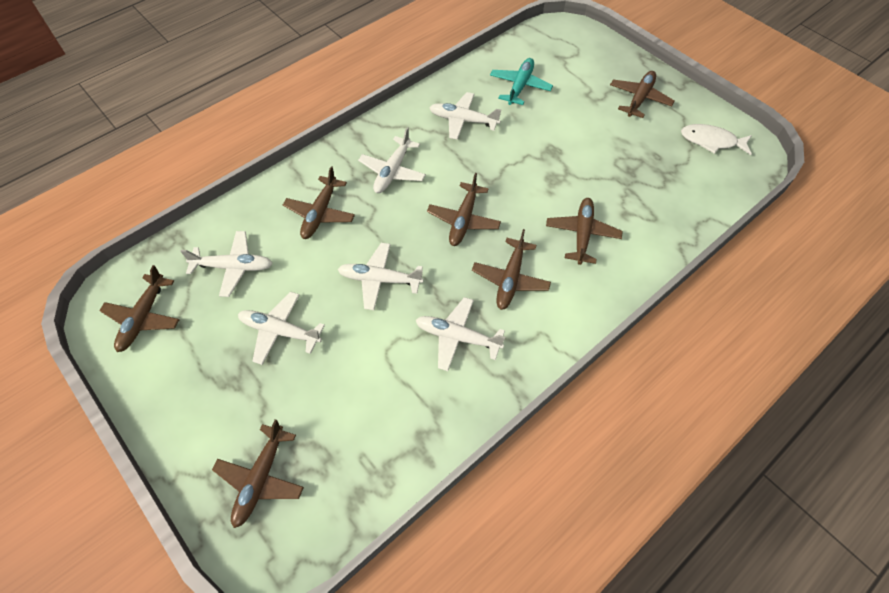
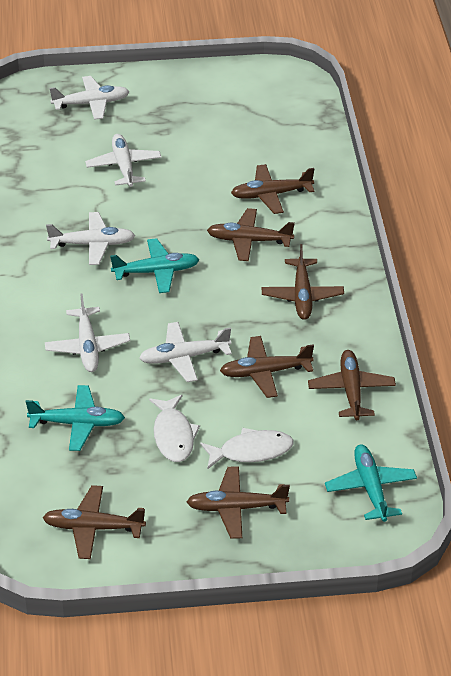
turquoise plane: [490,58,553,105] = 1 -> [26,385,125,451] [110,238,200,293] [325,444,417,522] = 3
white fish: [681,124,752,155] = 1 -> [149,395,200,462] [200,428,294,470] = 2
white plane: [180,231,273,297] [238,292,325,365] [338,243,424,310] [358,127,426,193] [416,297,505,371] [429,92,501,140] = 6 -> [45,294,130,372] [46,212,135,265] [49,76,130,120] [85,134,161,187] [139,322,232,382] = 5

